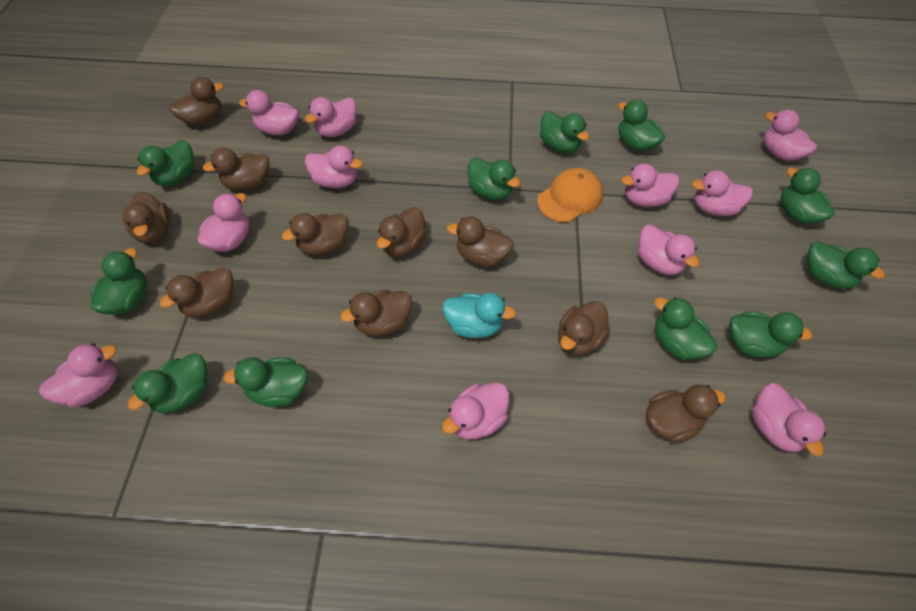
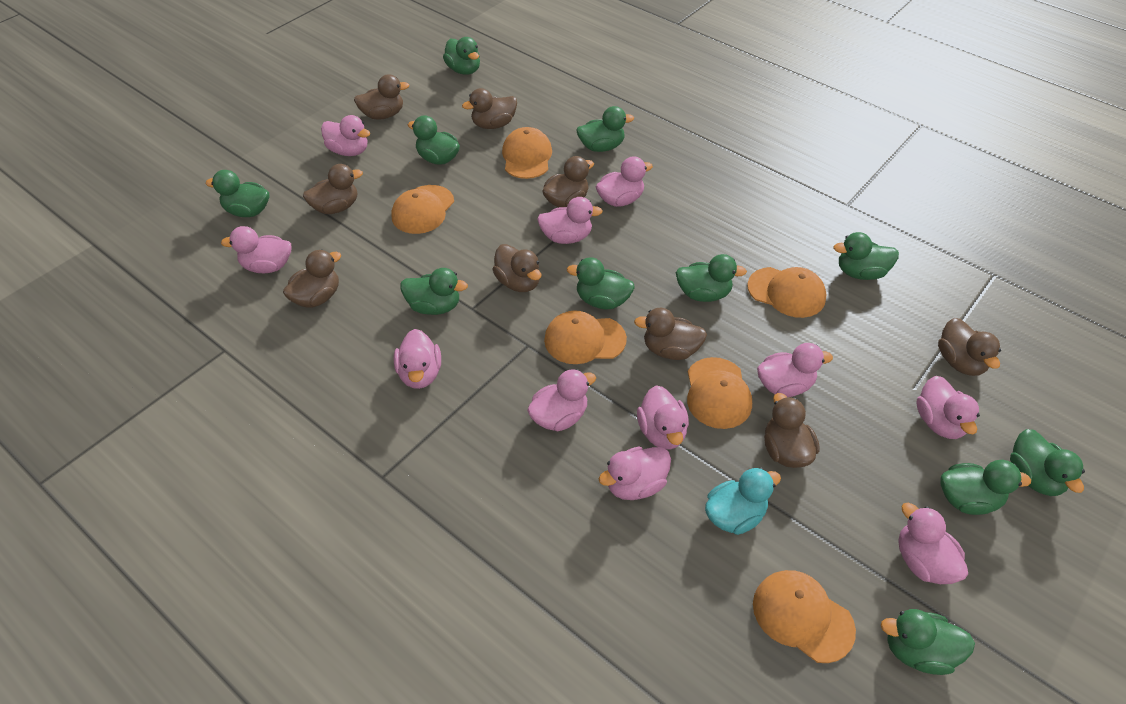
brown duck: [123,192,170,243] [159,268,233,318] [169,77,224,125] [203,148,269,190] [282,213,349,255] [340,290,412,336] [377,207,427,257] [447,216,514,267] [558,301,610,356] [646,384,726,443] = 10 -> [283,250,341,308] [303,164,363,214] [354,74,409,120] [462,88,517,129] [492,244,541,292] [542,156,594,207] [634,308,707,360] [764,393,820,468] [938,318,1001,376] = 9
orange cap: [537,168,603,222] = 1 -> [391,185,454,234] [502,127,552,179] [544,310,627,364] [687,357,752,429] [747,267,826,318] [753,570,856,663] = 6

